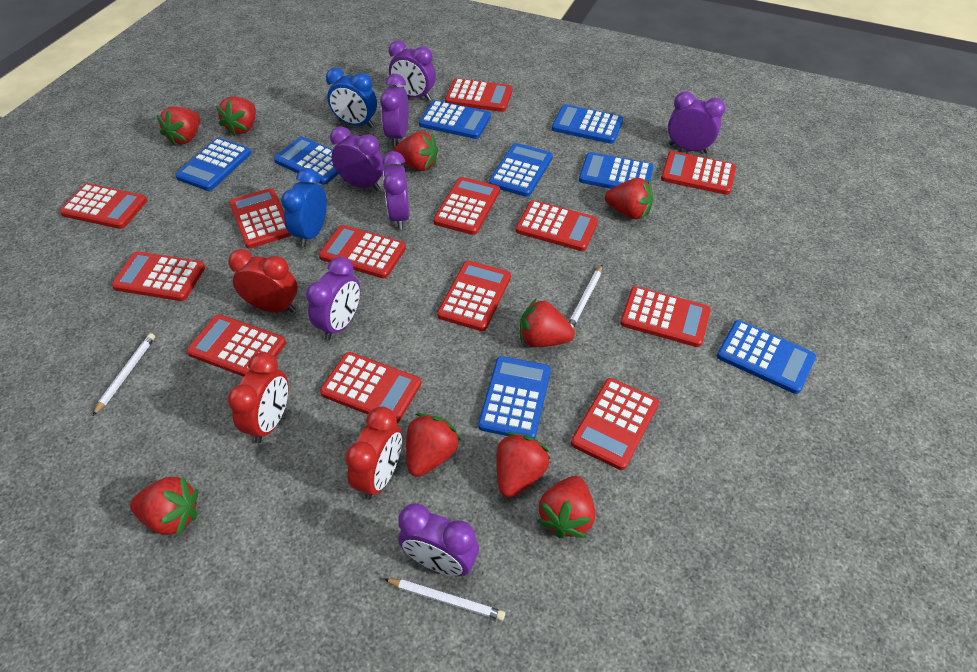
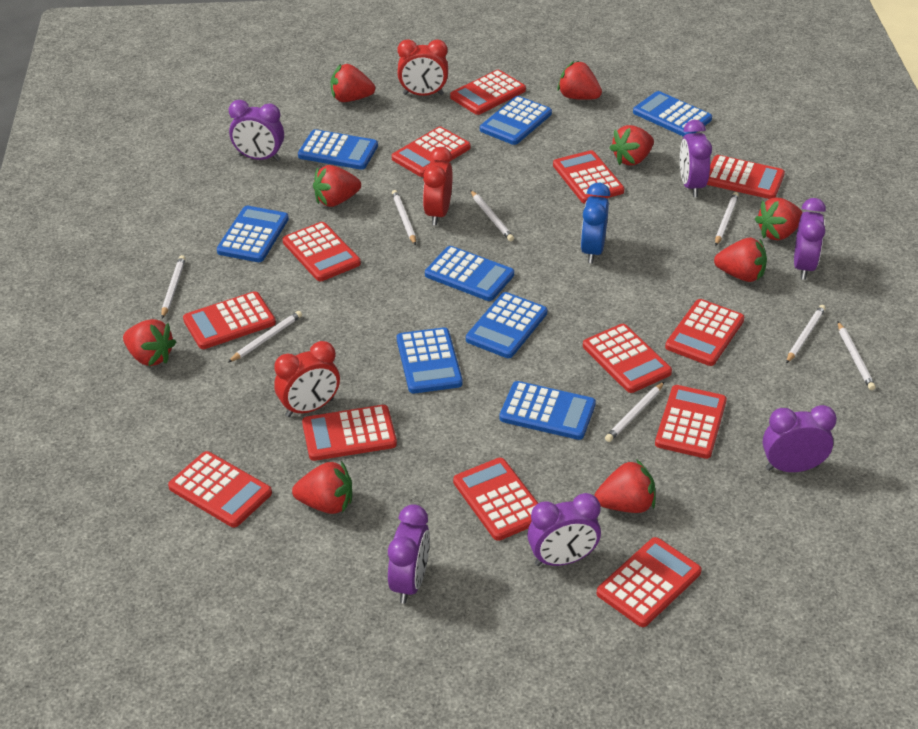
blue clock: [281,168,327,247] [326,68,377,128] = 2 -> [581,183,610,264] = 1
purple clock: [306,257,361,340] [330,127,385,191] [380,74,409,146] [382,151,410,230] [389,40,436,101] [398,504,479,576] [668,91,725,153] = 7 -> [229,100,284,161] [388,504,430,604] [527,493,601,566] [680,120,712,197] [763,405,837,472] [794,198,826,280] = 6
white pencil: [93,333,155,416] [384,578,505,621] [569,265,602,328] = 3 -> [161,255,186,318] [228,311,302,362] [392,190,416,245] [471,190,514,241] [605,382,664,442] [715,192,739,246] [786,305,826,364] [838,322,876,390] = 8

